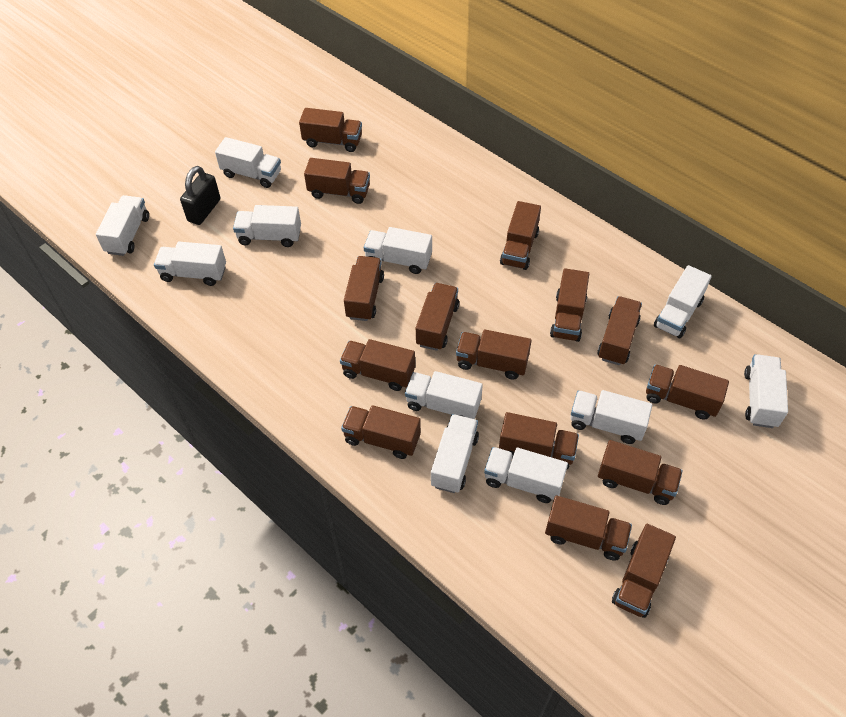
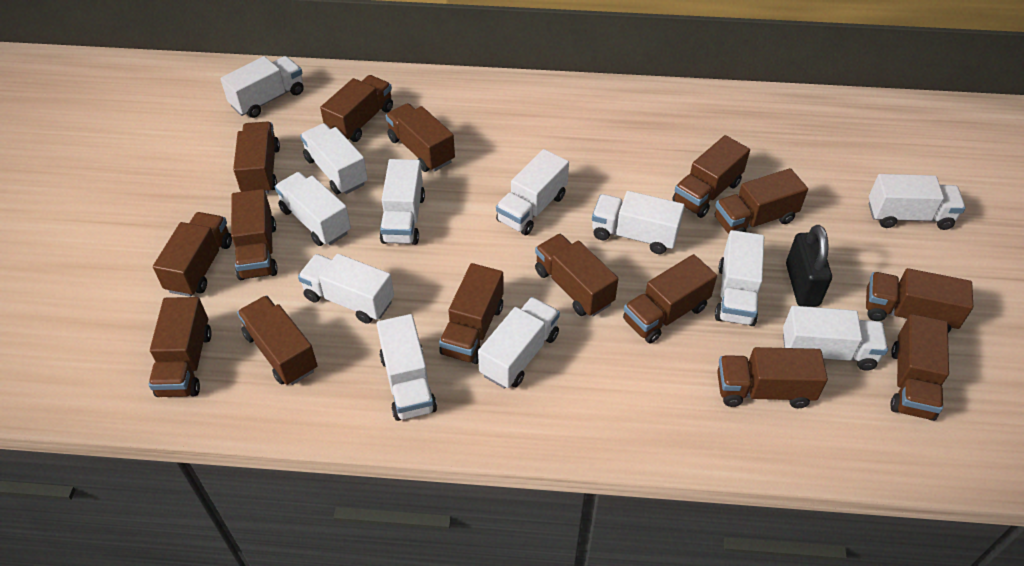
white truck: [96,195,149,256] [154,242,226,286] [215,137,281,188] [233,205,301,247] [364,227,432,274] [405,371,483,419] [431,414,479,493] [484,447,568,503] [570,390,652,444] [654,265,712,339] [744,354,788,428] = 11 -> [220,56,304,118] [275,172,351,246] [298,254,394,324] [300,123,368,194] [377,314,437,421] [380,159,425,245] [478,297,560,389] [496,149,569,235] [592,191,685,254] [715,230,764,326] [783,306,888,371] [869,174,966,230] = 12

